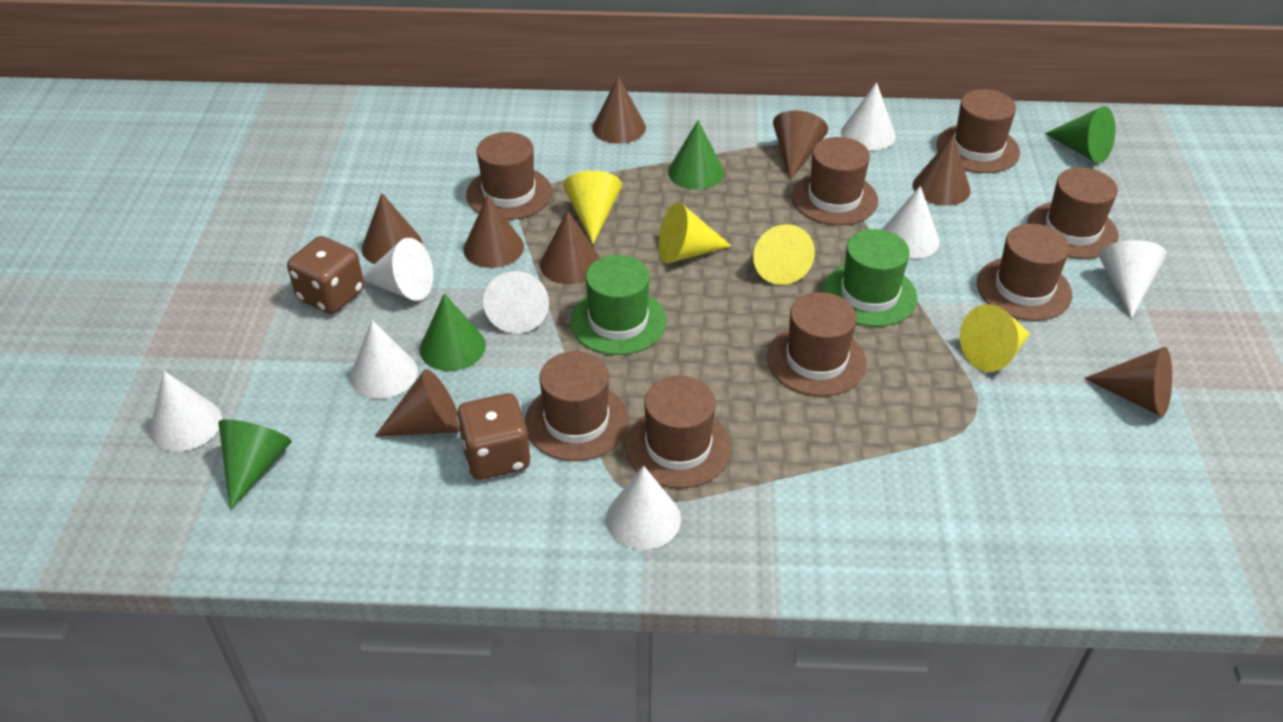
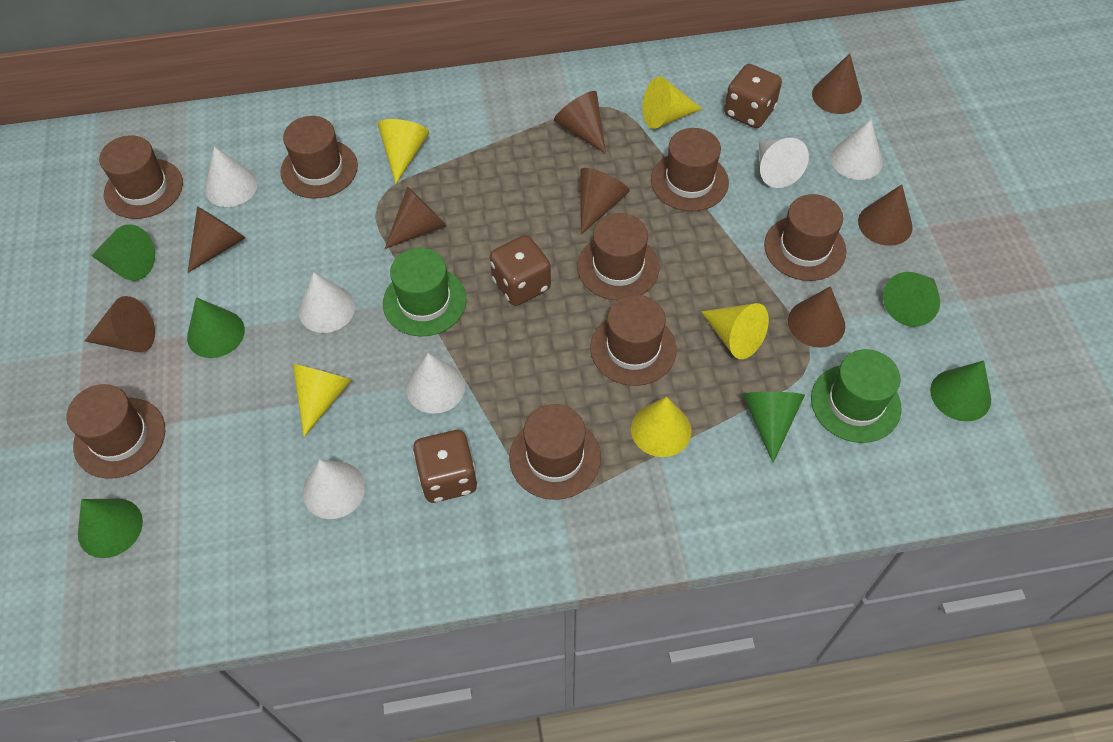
brown dice: [287,236,364,314] [457,393,531,480] = 2 -> [413,430,477,503] [490,235,551,306] [724,64,782,128] = 3
green cone: [218,419,292,510] [420,293,486,371] [668,120,724,190] [1045,106,1115,163] = 4 -> [78,499,143,558] [91,224,155,280] [187,297,245,358] [742,392,805,463] [883,272,940,327] [930,361,991,422] = 6
white cone: [150,371,222,452] [350,320,418,399] [363,238,433,301] [483,271,549,333] [606,465,681,550] [841,82,896,150] [881,186,940,259] [1099,240,1167,319] = 8 -> [205,146,258,207] [299,272,355,333] [303,459,365,519] [406,353,465,414] [759,138,809,188] [830,119,883,180] = 6
yellow cone: [563,171,622,244] [659,203,732,263] [753,224,815,285] [960,304,1030,372] = 4 -> [293,364,352,437] [378,119,429,184] [631,397,692,457] [643,77,702,129] [701,303,769,359] = 5

